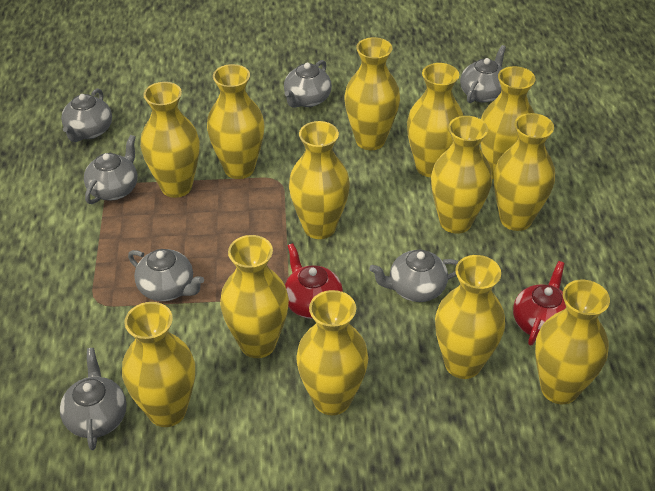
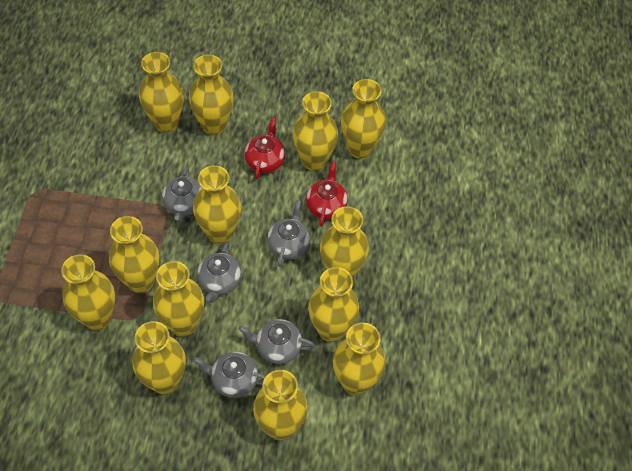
grey teapot: [60,348,127,450] [61,88,112,142] [84,135,137,204] [128,249,204,301] [284,60,332,108] [369,250,459,302] [460,45,506,103] = 7 -> [162,167,202,223] [193,352,266,398] [197,243,242,303] [239,319,315,364] [267,200,310,267] = 5

